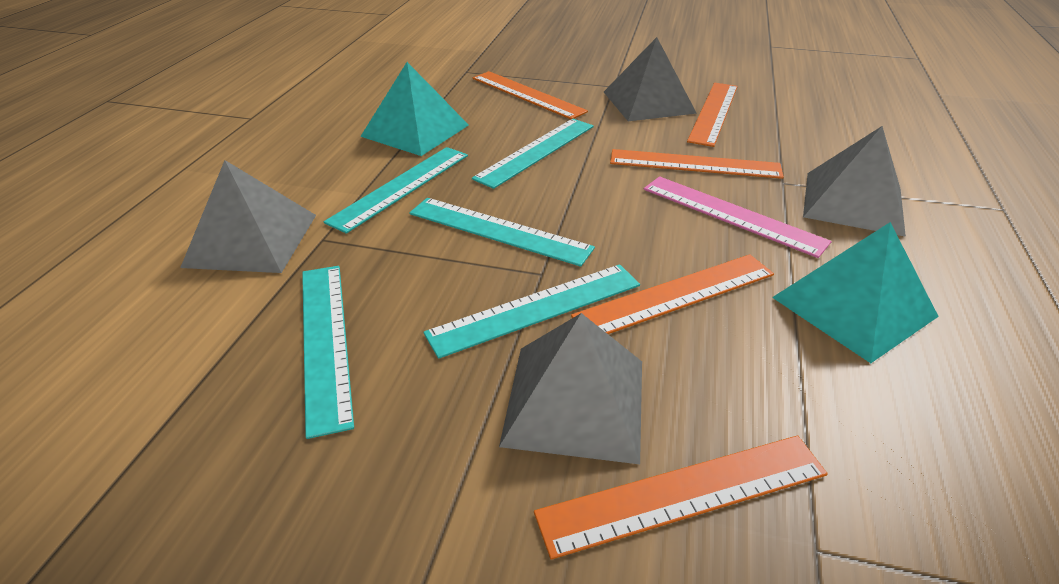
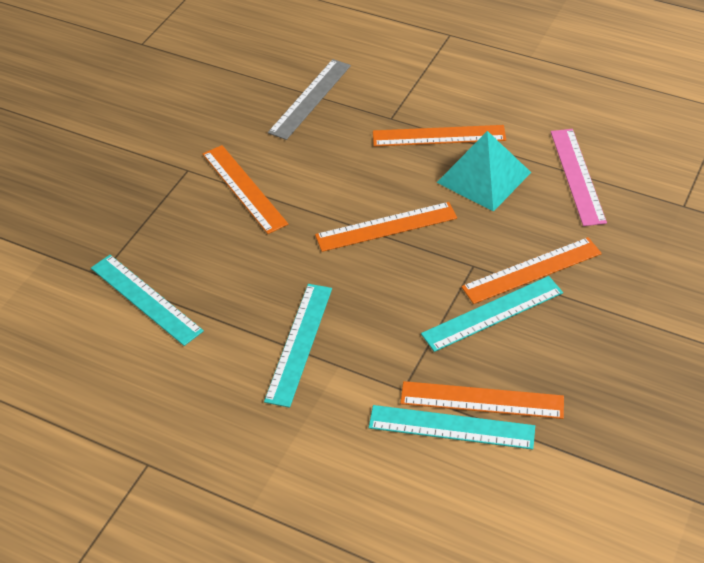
grey pyramid: [180,160,316,273] [499,313,642,464] [604,37,697,121] [803,126,906,237] = 4 -> none = 0
grey ruler: none = 0 -> [268,59,351,140] = 1
turquoise pyramid: [360,62,469,156] [772,222,939,363] = 2 -> [436,131,531,212] = 1
turquoise ruler: [302,266,354,439] [324,147,468,234] [409,198,595,267] [423,264,640,359] [472,119,594,189] = 5 -> [91,255,204,346] [264,284,332,408] [369,405,535,450] [421,276,563,352] = 4

